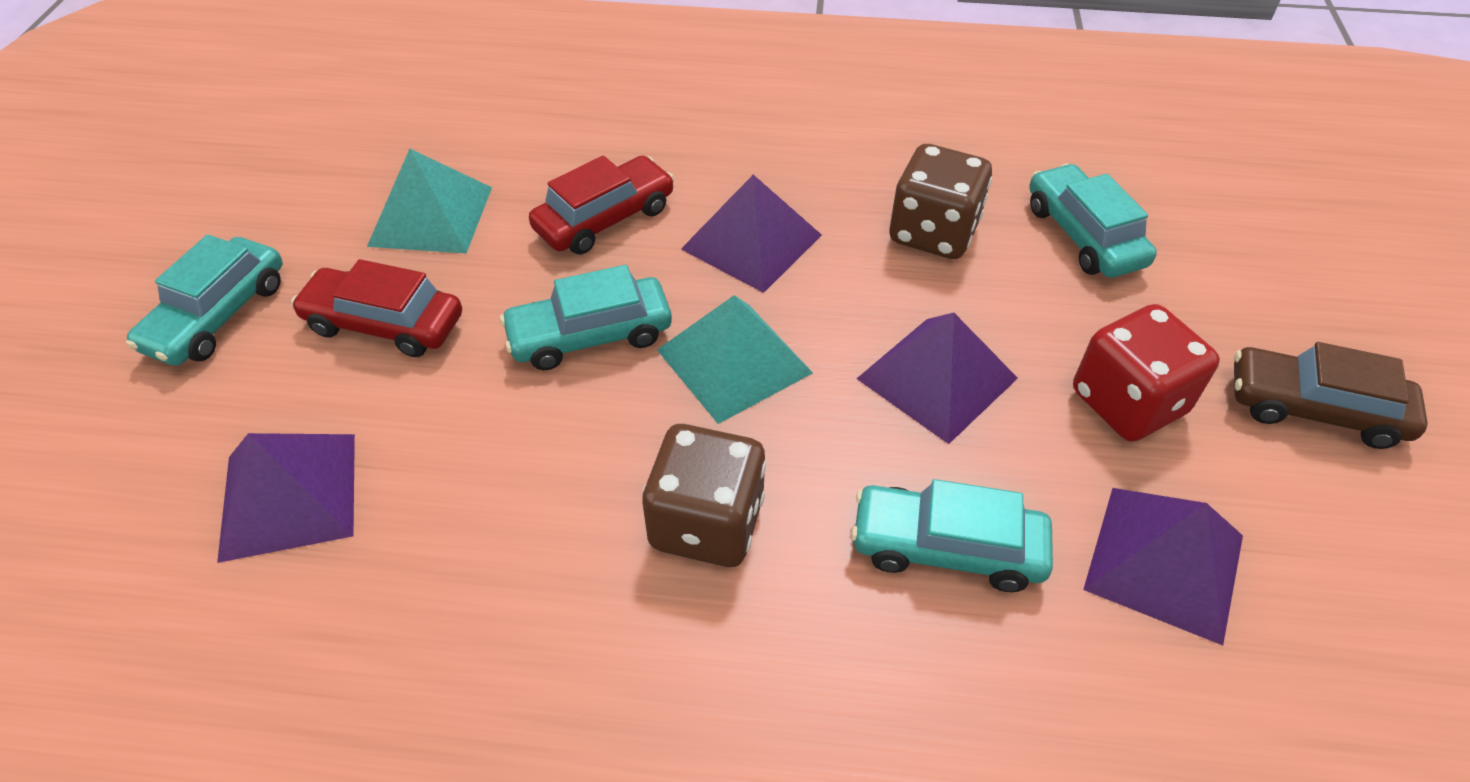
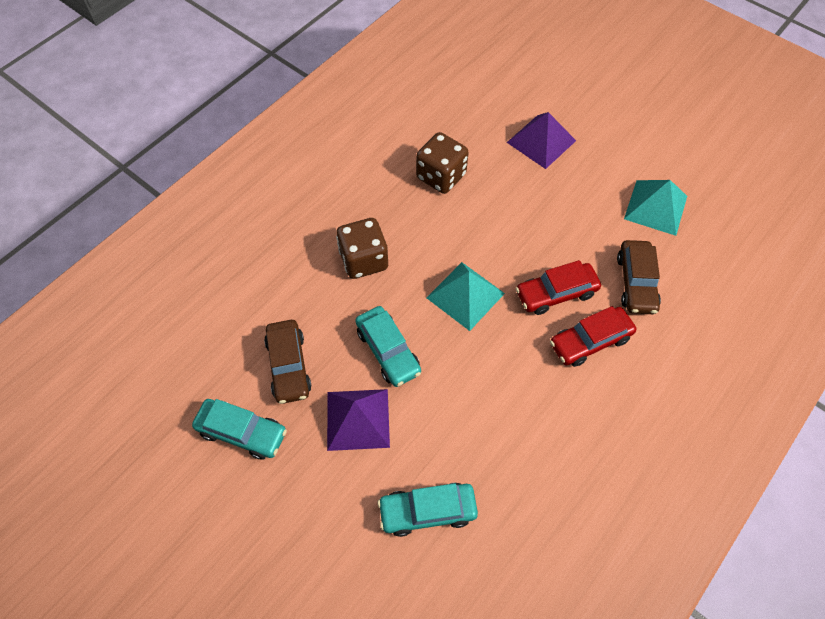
brown car: [1234,342,1428,449] = 1 -> [264,320,312,404] [617,240,661,314] = 2
purple pyramid: [217,433,355,563] [681,175,822,293] [856,313,1018,444] [1083,488,1243,645] = 4 -> [327,389,390,451] [507,112,576,169] = 2
red dice: [1073,304,1220,442] = 1 -> none = 0
turquoise car: [126,234,283,366] [500,265,672,370] [851,479,1053,592] [1029,163,1157,278] = 4 -> [192,399,287,460] [355,306,421,387] [377,483,478,537] = 3

